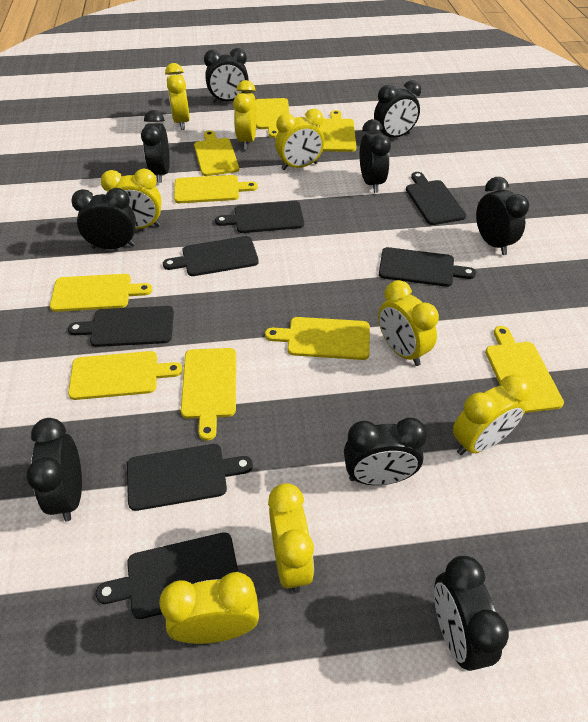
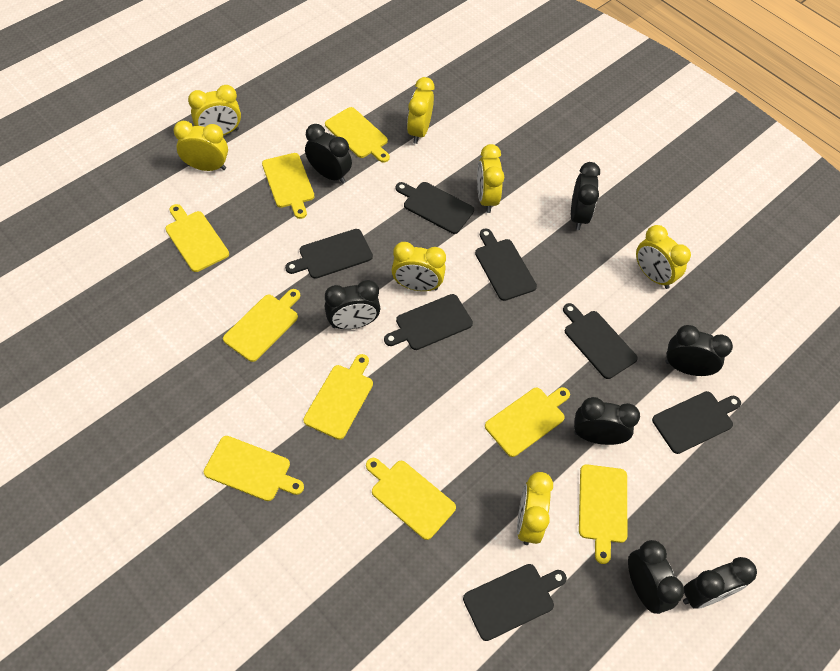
black clock: [26,418,82,521] [71,188,136,249] [141,110,170,183] [204,48,249,103] [344,418,427,485] [360,119,391,193] [374,80,421,138] [434,556,509,671] [476,177,529,255] = 9 -> [305,124,352,184] [325,280,380,329] [571,162,600,230] [574,397,640,445] [628,540,684,614] [665,325,733,376] [683,557,757,609] = 7
yellow clock: [101,169,162,229] [159,572,259,644] [165,63,190,130] [233,80,256,150] [268,483,314,593] [275,109,324,170] [378,280,439,366] [453,375,531,455] = 8 -> [173,121,228,171] [188,85,241,135] [392,242,446,291] [407,77,434,144] [477,144,504,213] [517,472,553,545] [636,225,691,289] = 7

